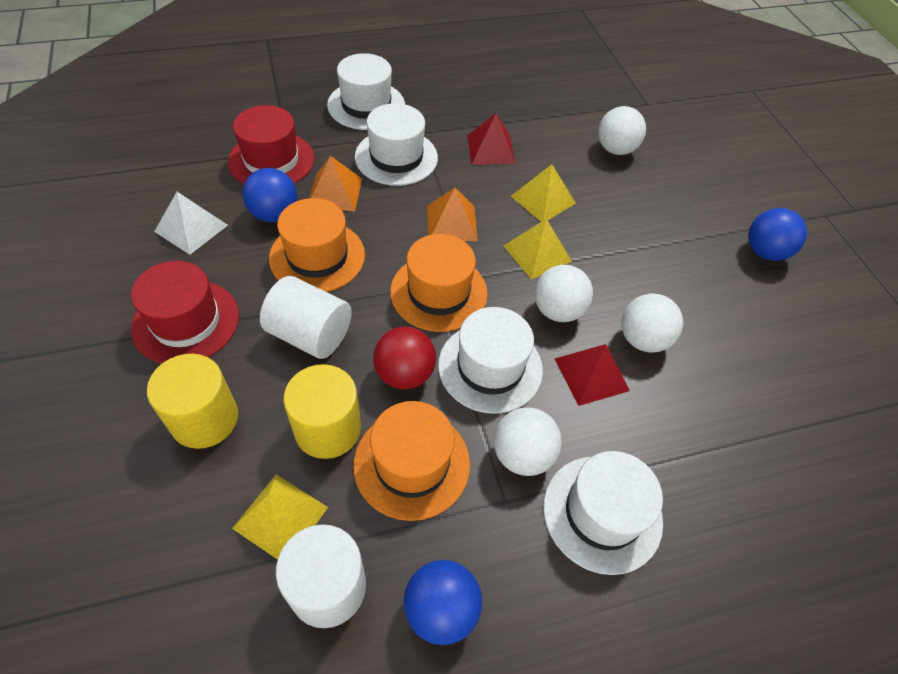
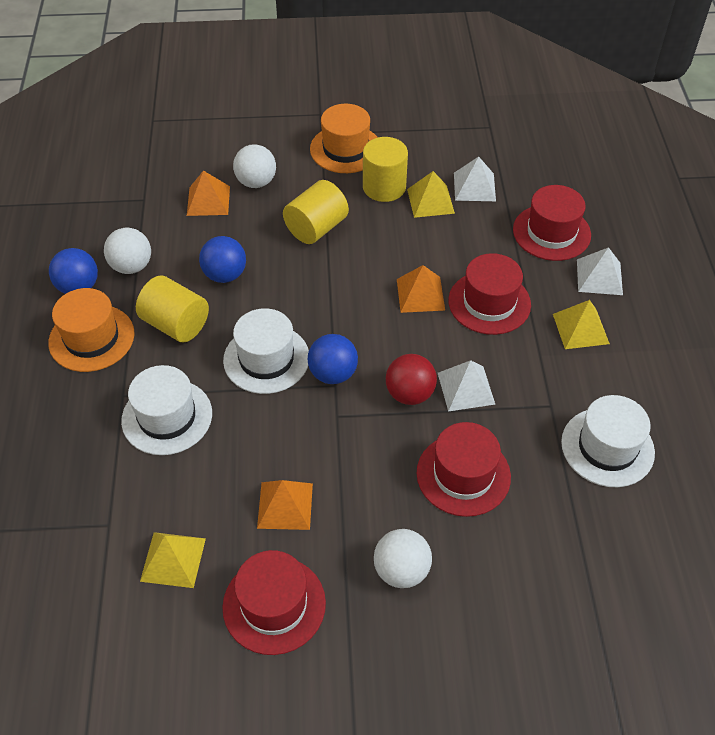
orange hat: [269,198,365,292] [353,401,470,521] [390,234,488,332] = 3 -> [48,288,135,372] [310,104,378,173] = 2
orange pyramid: [309,156,362,211] [427,188,478,241] = 2 -> [187,170,230,216] [257,480,313,530] [397,265,445,313] = 3
red hat: [131,261,239,364] [228,105,314,184] = 2 -> [222,550,326,655] [416,422,511,517] [448,253,531,335] [513,185,591,261] = 4
red pyramid: [467,113,516,165] [555,344,630,406] = 2 -> none = 0
white ball: [494,408,562,476] [535,265,593,322] [598,106,646,155] [621,294,683,353] = 4 -> [104,228,151,274] [233,144,276,188] [374,529,432,588] = 3
white cylinder: [260,276,352,359] [276,524,366,628] = 2 -> none = 0
white hat: [327,53,405,130] [355,103,438,186] [438,307,543,414] [543,451,663,575] = 4 -> [121,365,212,455] [223,308,309,394] [561,395,655,487] = 3
white pyramid: [154,192,228,255] = 1 -> [438,360,495,411] [454,156,496,201] [577,247,623,295] = 3
yellow cylinder: [147,354,238,449] [284,364,361,459] = 2 -> [136,275,209,343] [283,180,349,244] [363,137,408,202] = 3

